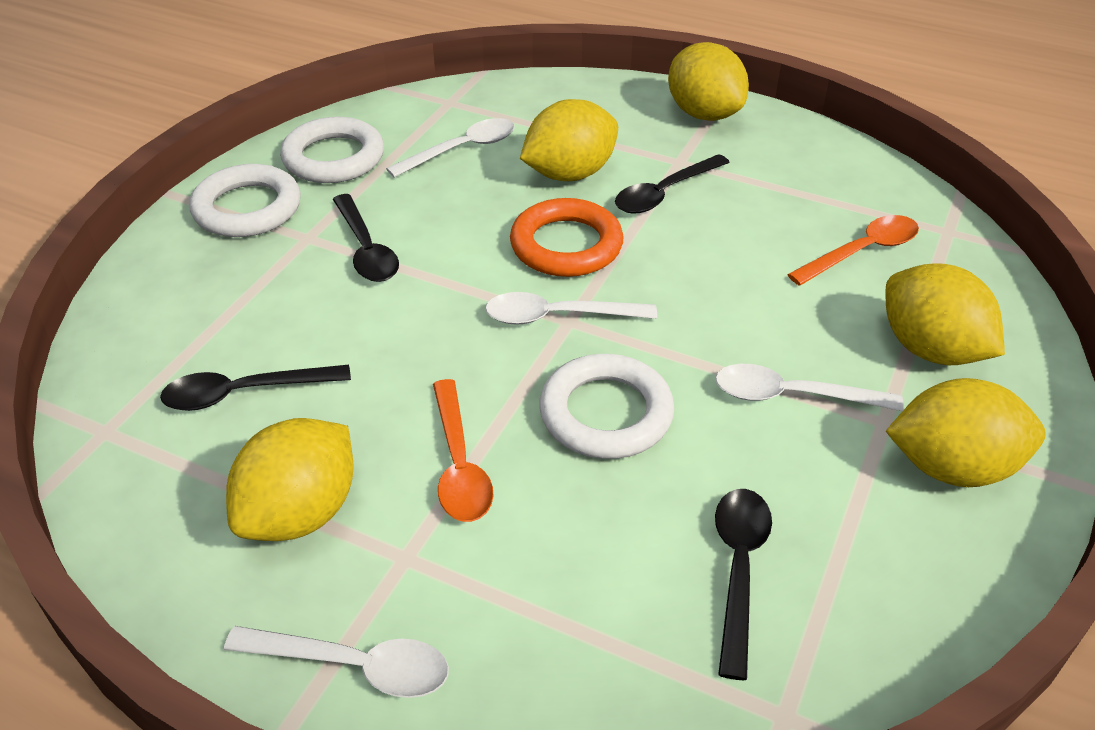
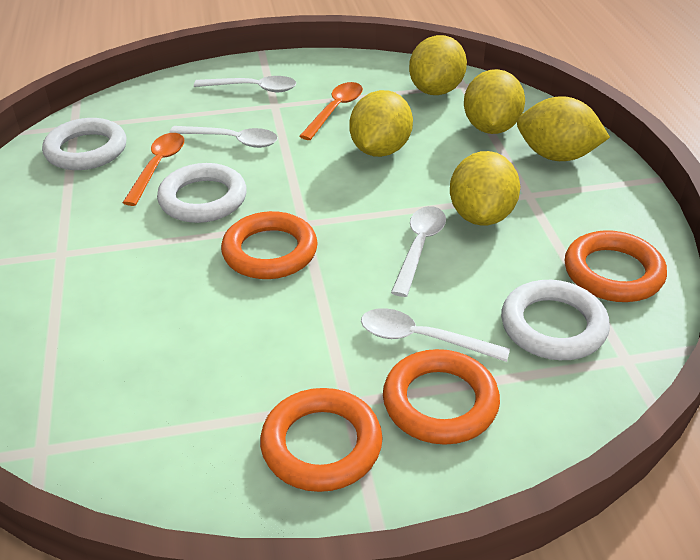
black spoon: [160,365,351,411] [333,194,399,282] [615,154,730,214] [715,489,772,680] = 4 -> none = 0
orange ring: [510,198,624,277] = 1 -> [221,211,318,279] [260,388,383,492] [383,349,500,445] [565,230,667,302] = 4

